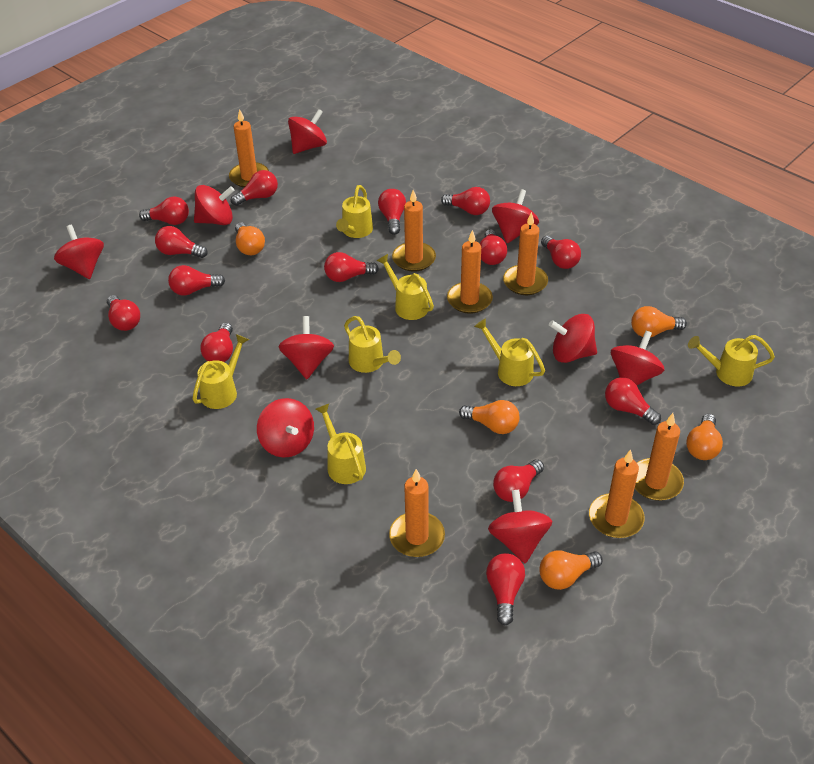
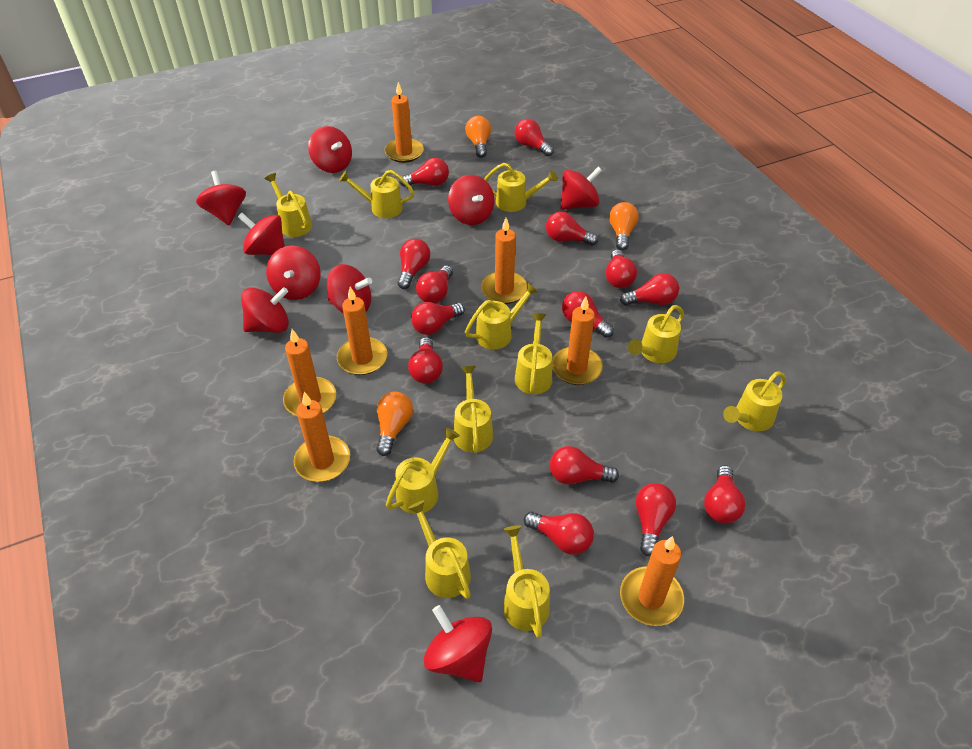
orange light bulb: [235,222,265,255] [459,400,519,434] [539,550,603,590] [631,306,687,337] [686,414,723,460] = 5 -> [377,392,413,456] [465,116,491,158] [609,202,639,251] = 3
yellow watering can: [192,334,249,409] [316,404,366,484] [336,185,373,238] [344,316,401,373] [377,254,434,320] [474,318,545,386] [688,335,775,386] = 7 -> [264,173,312,237] [339,170,415,218] [386,427,460,514] [408,500,471,599] [454,366,493,453] [465,283,539,349] [484,163,558,212] [503,525,550,638] [515,313,552,394] [628,305,684,363] [723,372,786,431] = 11

